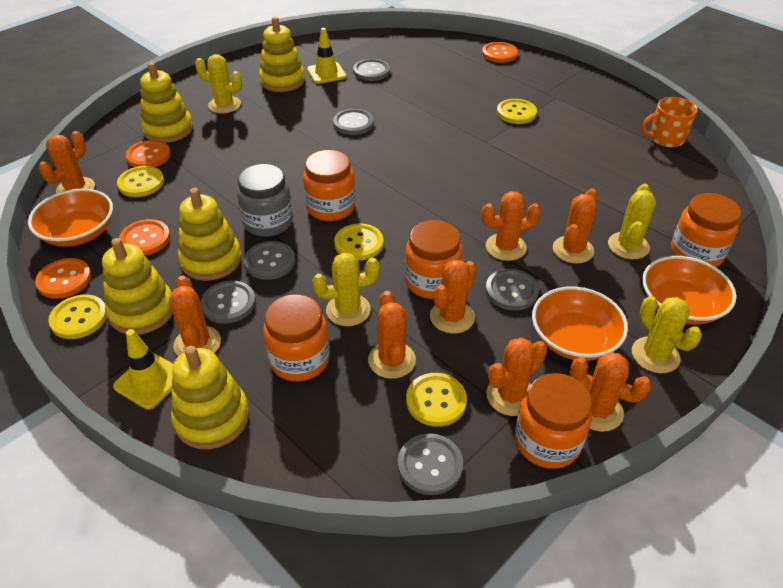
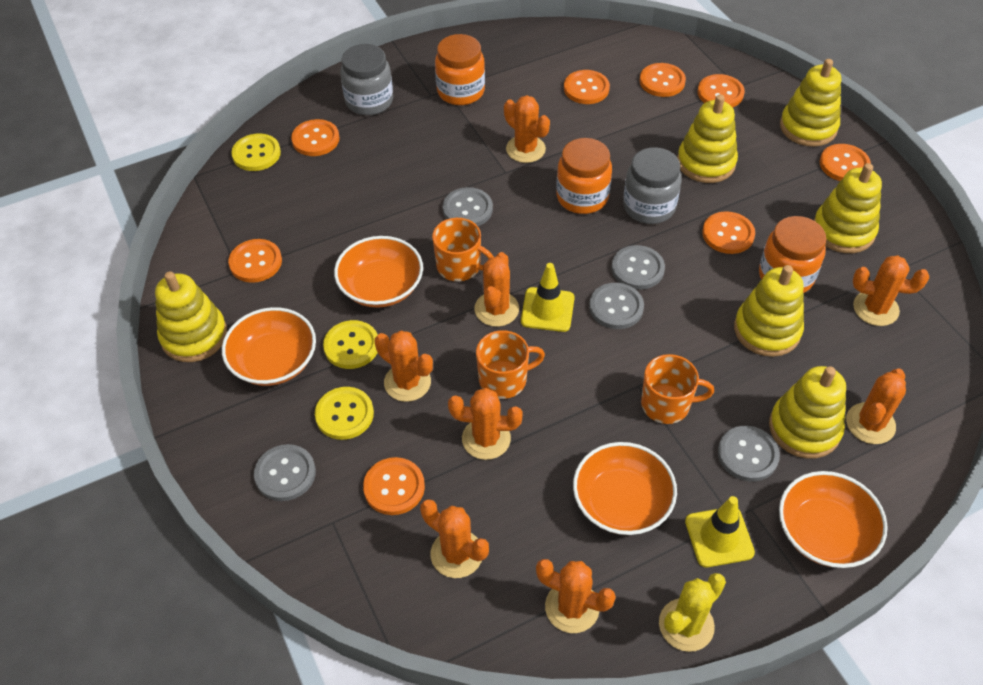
grey button: [201,280,256,324] [244,241,295,280] [333,109,374,135] [353,59,390,81] [398,433,463,495] [486,269,539,311] = 6 -> [254,444,316,501] [442,187,493,226] [589,283,644,329] [611,245,665,290] [718,426,780,481] = 5
grey jar: [237,164,293,237] = 1 -> [340,44,393,115] [623,147,681,224] = 2
orange bowl: [28,189,113,247] [532,287,628,361] [642,256,737,325] = 3 -> [222,307,316,386] [334,236,423,308] [573,442,677,535] [779,471,888,568] = 4
orange button: [35,258,91,299] [119,219,170,256] [126,140,171,167] [482,42,518,63] = 4 -> [228,239,282,283] [291,119,340,156] [363,457,425,515] [564,70,610,104] [640,63,686,97] [698,74,745,107] [702,211,755,254] [820,144,871,181] = 8
orange jar: [263,294,330,381] [303,150,355,221] [405,220,463,299] [515,373,592,469] [671,193,741,267] = 5 -> [435,34,485,105] [556,138,612,214] [759,216,826,293] = 3
orange mug: [641,97,698,147] = 1 -> [432,218,494,281] [476,330,545,399] [641,354,714,424] = 3
yellow button: [48,294,107,339] [117,166,164,197] [334,223,384,261] [406,373,467,427] [497,99,537,124] = 5 -> [231,133,281,171] [315,387,374,440] [323,320,378,369] = 3
yellow cactus: [195,54,242,114] [312,253,380,326] [608,184,656,259] [632,296,702,373] = 4 -> [659,573,726,652] = 1
yellow stacking toy: [102,238,173,335] [140,62,193,143] [171,346,249,449] [178,188,242,281] [259,17,305,92] = 5 -> [155,271,227,362] [677,94,738,183] [734,265,804,357] [769,366,846,459] [780,59,841,147] [814,163,882,253] = 6

